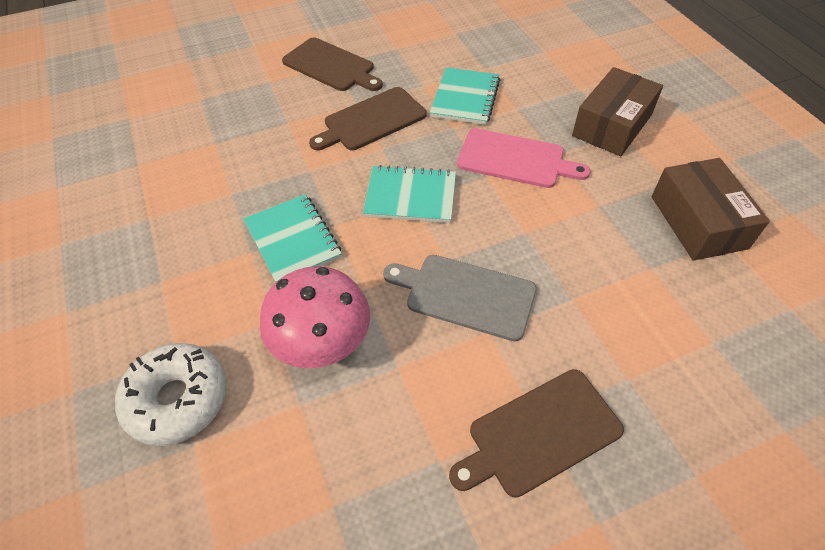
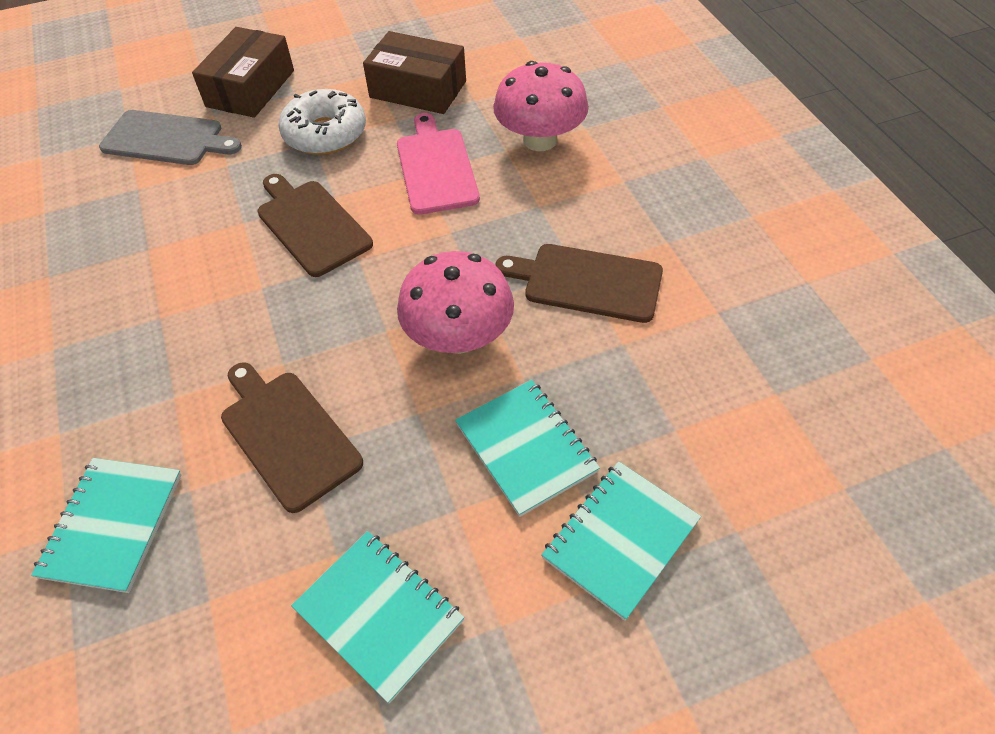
pink mushroom: [260,266,370,369] = 1 -> [397,251,514,354] [493,61,589,151] = 2
turquoise notebook: [244,194,342,282] [363,165,456,223] [430,67,500,125] = 3 -> [31,458,182,593] [291,531,465,704] [455,380,600,517] [541,461,701,621] = 4

